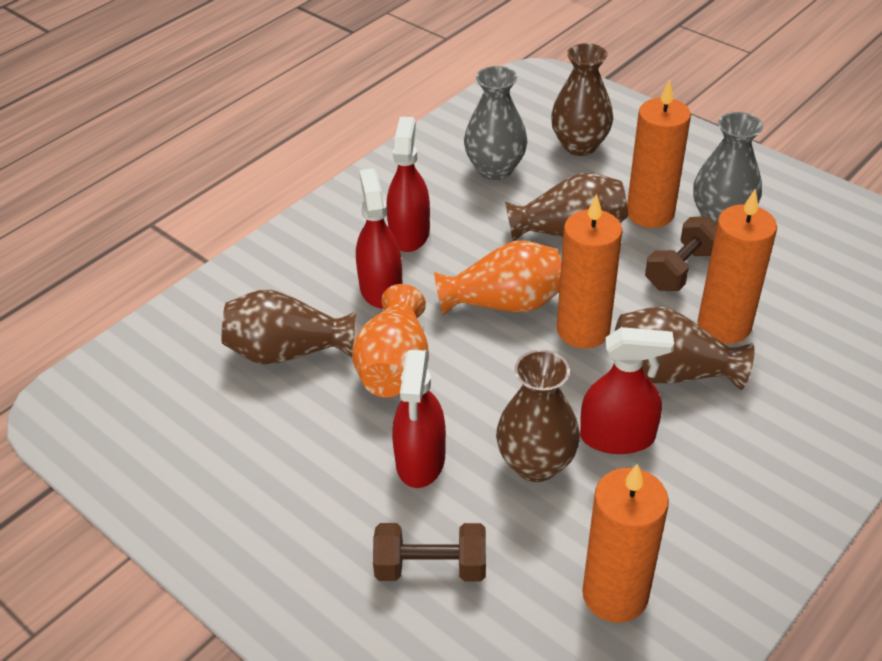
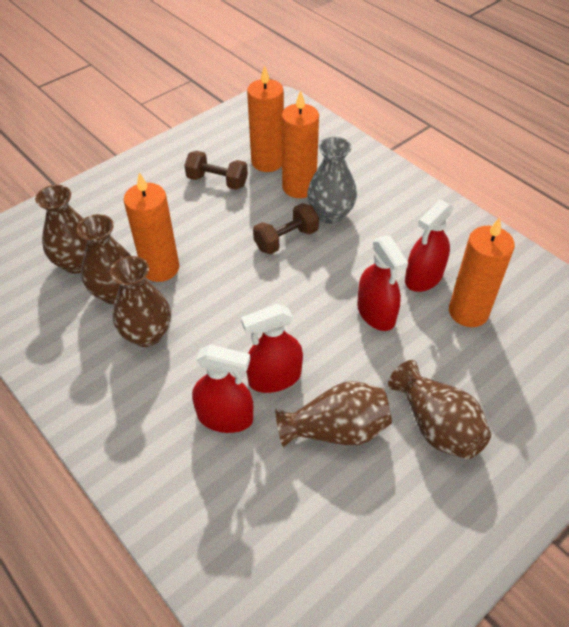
grey vase: [464,66,527,180] [693,112,763,224] = 2 -> [307,137,357,224] = 1
orange vase: [352,284,429,398] [434,240,561,316] = 2 -> none = 0

